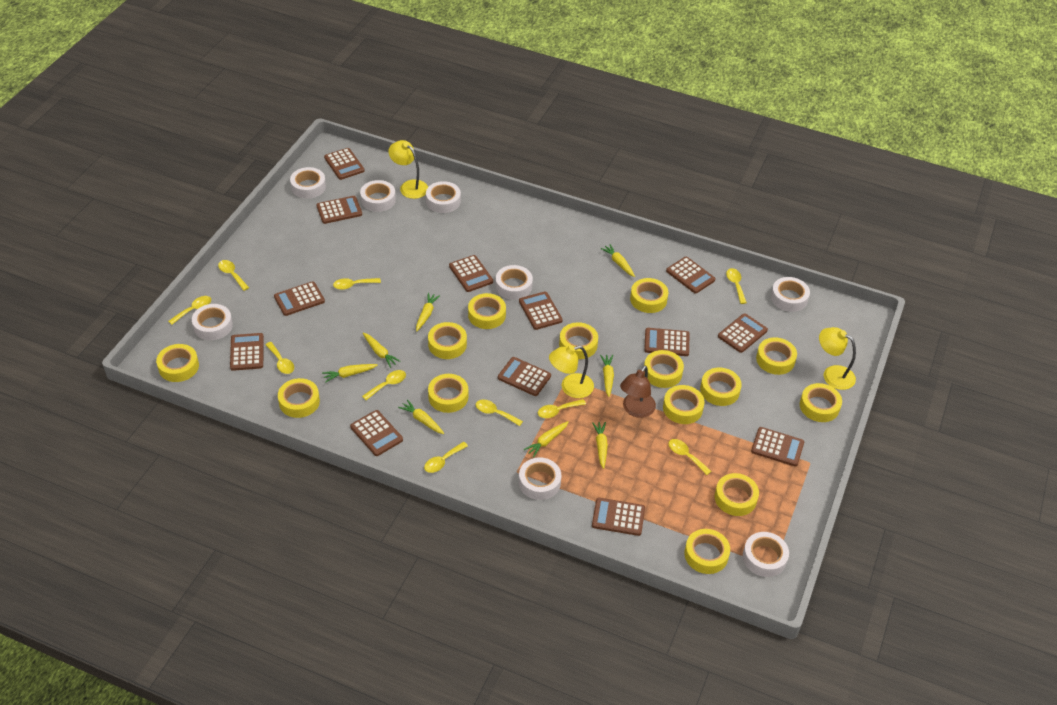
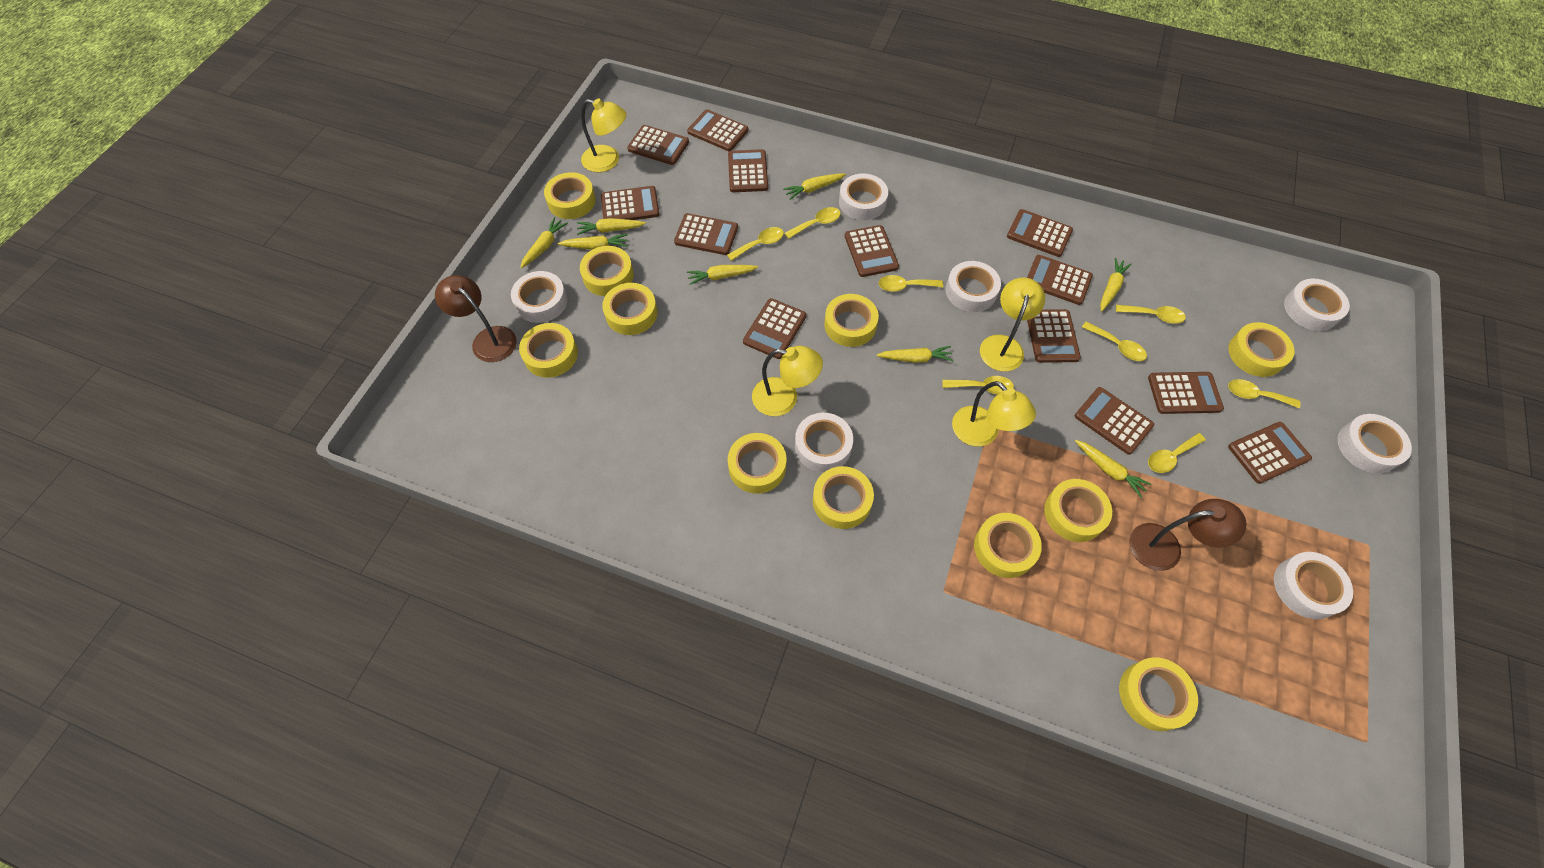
brown lamp: [620,365,656,418] = 1 -> [435,275,517,362] [1129,499,1247,571] = 2
white tape: [192,304,233,340] [290,167,326,199] [360,180,396,212] [426,181,461,213] [496,265,533,300] [519,458,561,500] [743,532,789,577] [771,277,810,312] = 8 -> [511,271,568,323] [795,413,853,472] [839,173,888,220] [945,261,1001,312] [1274,552,1353,619] [1284,279,1350,331] [1337,414,1412,473] = 7
yellow lamp: [389,140,428,199] [549,345,594,398] [819,327,856,390] = 3 -> [581,99,627,172] [752,346,823,416] [952,381,1036,446] [980,277,1045,372] = 4
yellow spoon: [168,296,211,325] [218,260,249,291] [265,342,294,374] [333,278,381,290] [362,370,406,400] [424,442,468,473] [476,399,523,426] [538,399,586,418] [668,439,711,475] [726,268,747,304] = 10 -> [727,227,784,261] [784,207,841,239] [878,275,943,292] [942,376,1014,395] [1082,322,1147,361] [1116,305,1186,324] [1148,433,1206,473] [1228,379,1301,408] = 8
yellow tape: [156,344,199,382] [278,378,320,418] [428,322,467,359] [428,374,468,413] [468,293,506,329] [559,322,598,359] [630,278,669,313] [644,350,684,388] [663,385,705,424] [684,529,730,574] [700,368,742,406] [715,473,759,516] [756,337,797,375] [800,383,842,422] = 14 -> [519,323,578,378] [544,172,596,219] [580,246,634,296] [602,283,657,335] [728,433,786,494] [813,466,874,529] [824,294,879,347] [974,513,1042,578] [1044,479,1112,542] [1119,657,1198,731] [1228,322,1295,377] = 11

